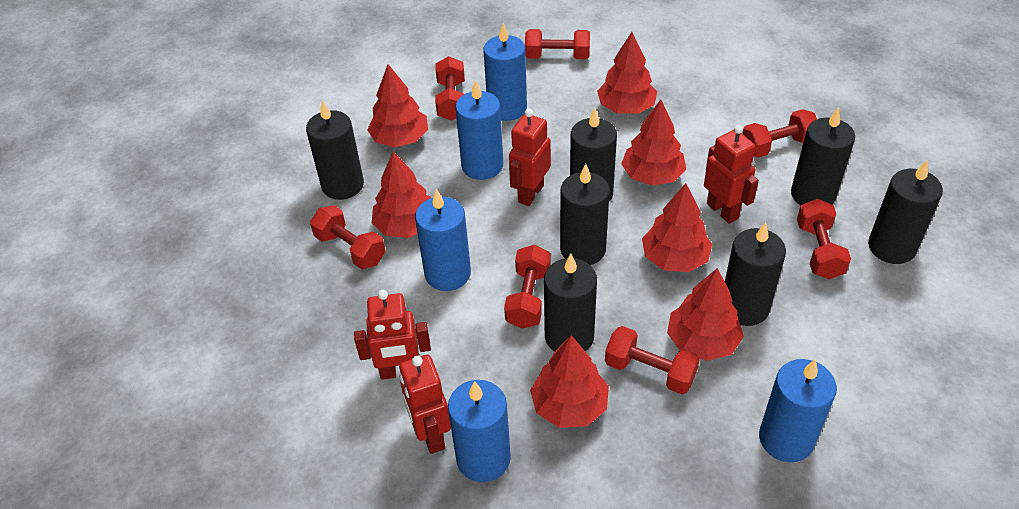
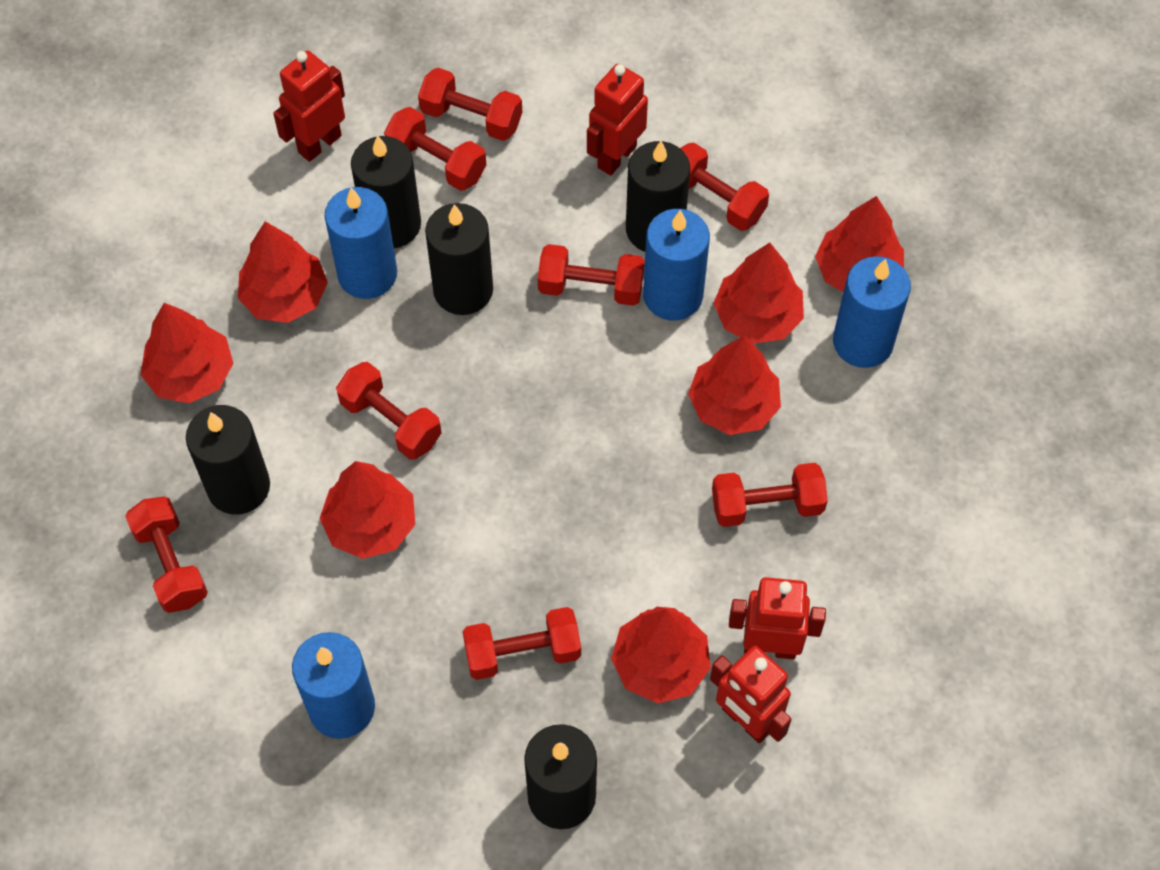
black candle: [306,100,364,200] [544,254,597,352] [560,164,610,265] [570,108,617,202] [725,222,786,326] [791,107,855,205] [868,160,943,264] = 7 -> [186,405,270,514] [351,135,421,248] [425,203,493,315] [524,724,597,829] [626,141,690,252] = 5
blue candle: [415,189,471,291] [448,380,511,482] [455,80,503,180] [483,23,527,121] [759,359,837,462] = 5 -> [292,632,375,739] [324,187,397,299] [643,209,710,320] [833,256,911,368] = 4
red dumbbell: [310,205,386,269] [435,56,465,121] [504,245,551,329] [525,29,590,59] [605,326,700,394] [742,109,817,158] [797,198,851,279] = 7 -> [125,496,208,613] [336,362,442,460] [384,107,486,191] [418,68,522,141] [462,607,581,680] [538,244,645,306] [680,143,769,231] [712,463,828,527] = 8

